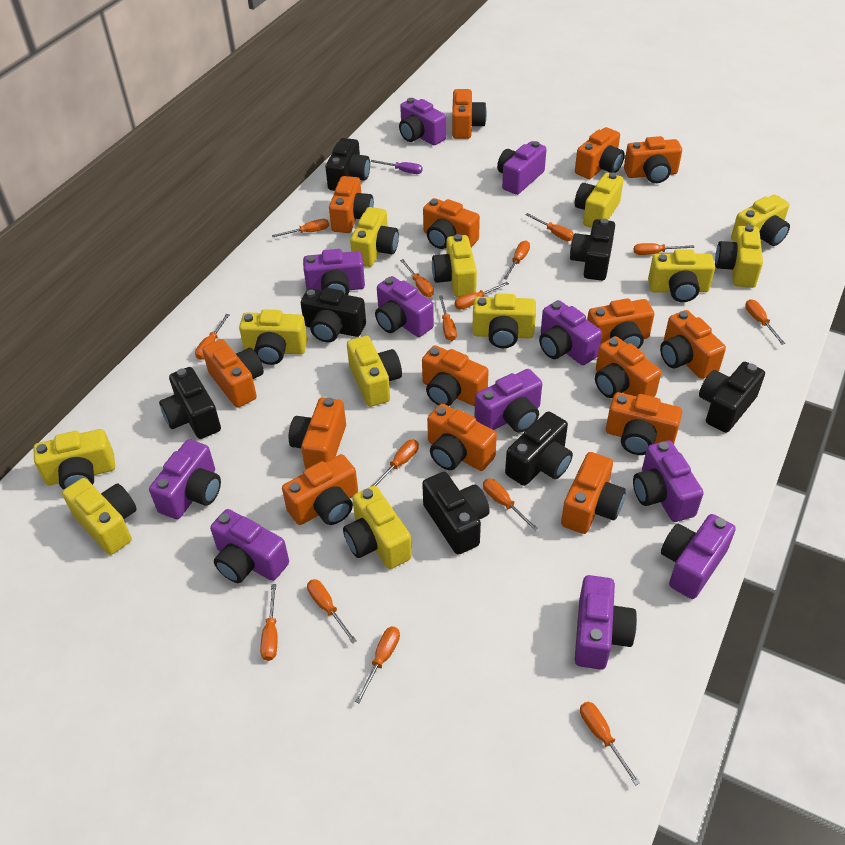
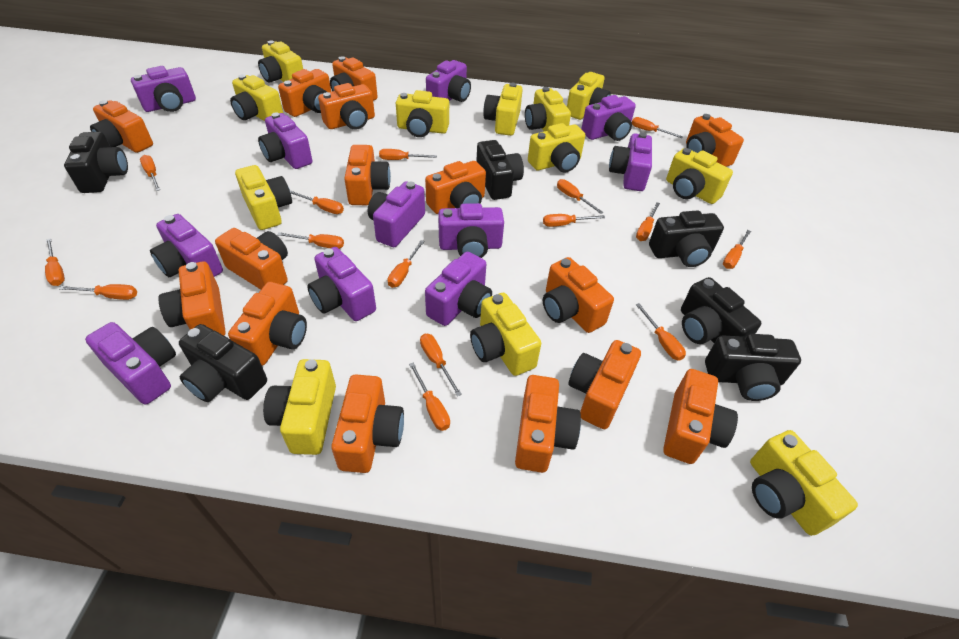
black camera: [159,367,221,439] [301,288,366,342] [325,138,370,191] [422,472,490,555] [505,411,573,486] [570,218,615,281] [699,362,765,433] = 7 -> [64,132,128,193] [179,324,267,402] [476,140,524,200] [649,210,724,267] [681,277,761,344] [705,334,801,401] = 6
purple screwdriver: [370,160,422,174] = 1 -> none = 0

